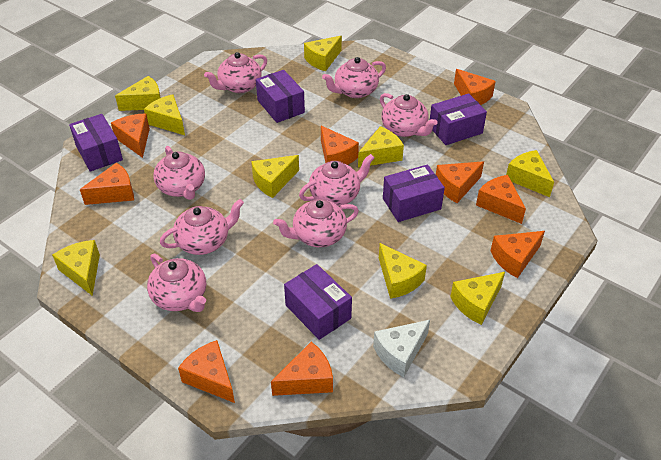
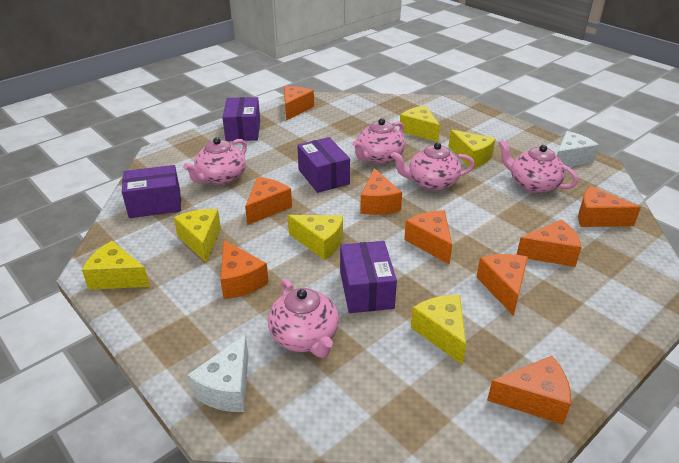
pink teapot: [147,254,206,312] [153,146,205,200] [160,199,244,255] [204,52,267,93] [273,199,359,247] [299,154,375,206] [322,57,386,98] [380,93,438,137] = 8 -> [183,137,247,185] [268,279,339,358] [352,118,405,164] [391,142,475,191] [499,139,578,193] = 5
purple box: [69,114,123,172] [256,70,305,123] [284,264,352,340] [383,164,445,222] [430,93,487,145] = 5 -> [122,165,181,218] [222,97,260,141] [297,137,350,193] [340,241,397,313] = 4
white cheese: [373,320,430,377] = 1 -> [187,334,249,412] [557,131,599,167] = 2
yellow cheese: [52,240,100,296] [115,76,161,111] [144,94,185,135] [251,155,299,198] [304,36,342,71] [358,126,404,168] [379,243,427,299] [450,272,505,325] [506,150,554,197] = 9 -> [82,241,150,290] [174,209,221,262] [288,215,343,260] [399,105,440,142] [411,295,466,364] [449,130,496,168] = 6

